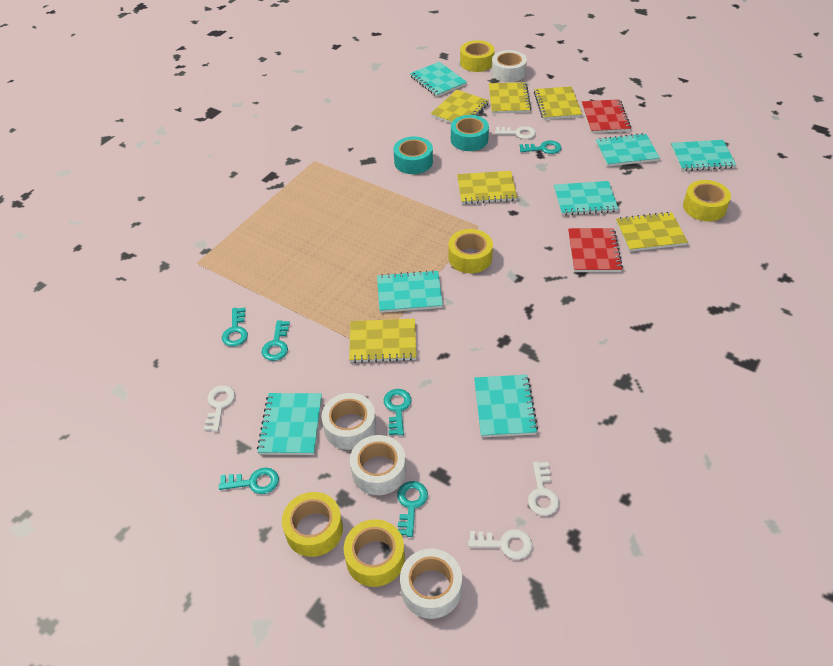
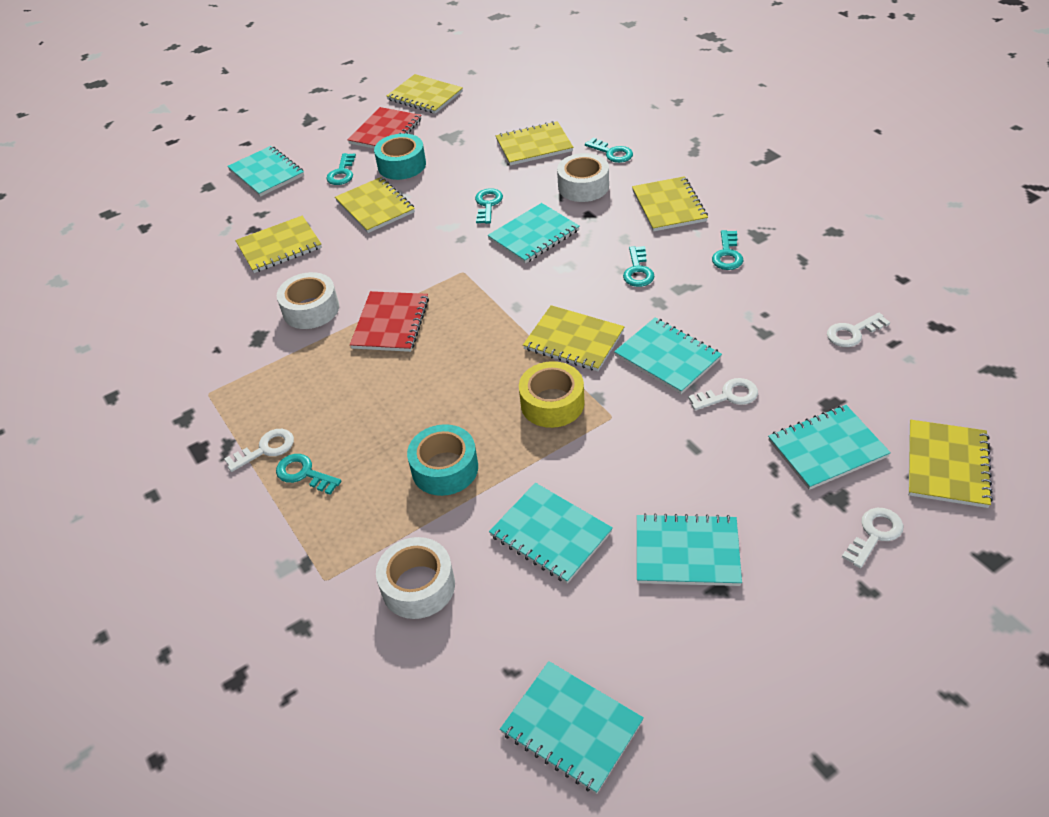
white tape: [321,393,376,450] [350,435,406,495] [400,549,462,619] [491,50,527,82] = 4 -> [277,272,339,329] [376,537,455,619] [557,153,609,202] = 3
yellow notebook: [349,318,416,363] [431,90,489,123] [457,171,517,204] [489,82,531,114] [534,86,582,120] [616,212,688,252] = 6 -> [235,216,322,273] [335,177,415,233] [387,74,463,114] [496,121,573,166] [523,305,624,371] [632,176,708,232] [908,420,993,508] = 7
yellow tape: [282,492,343,557] [344,519,405,587] [448,229,493,273] [460,40,494,72] [683,180,731,221] = 5 -> [519,361,585,428] = 1

